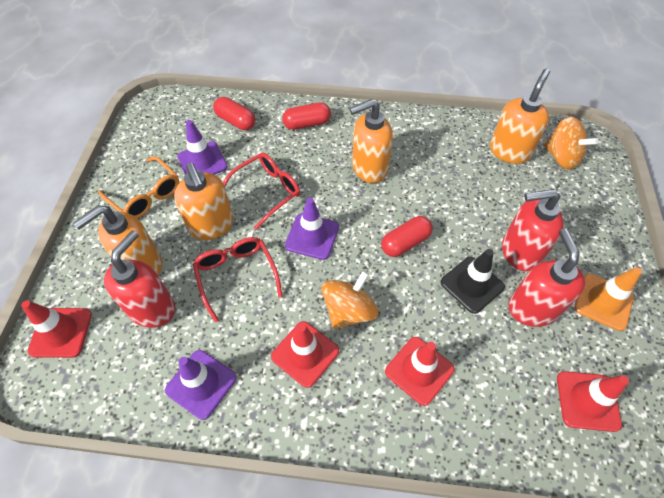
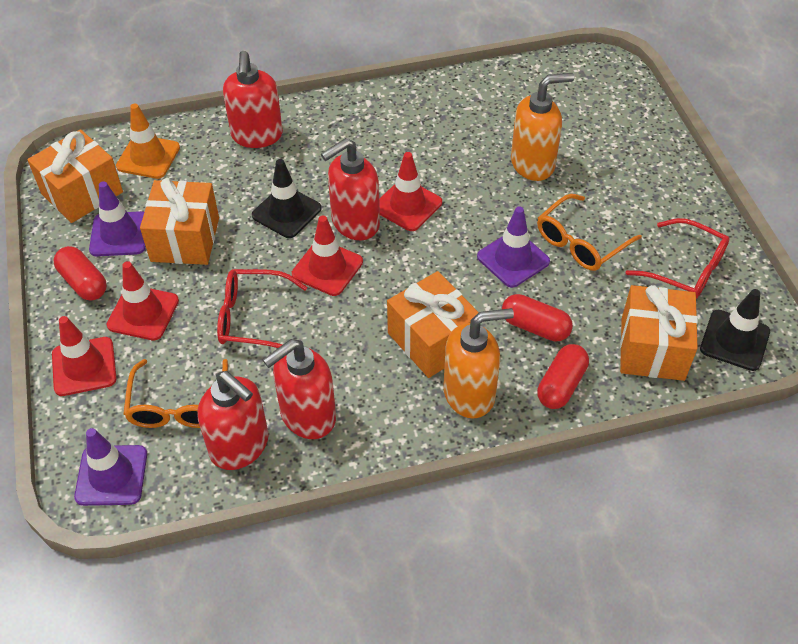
black traffic cone: [441,249,505,314] = 1 -> [252,159,322,238] [700,289,770,371] = 2
orange gift: none = 0 -> [27,129,123,223] [140,178,219,265] [387,271,479,378] [620,285,698,381] = 4
orange glasses: [99,156,179,218] = 1 -> [123,359,228,428] [537,194,642,271] = 2
orange soap dispenser: [73,205,162,275] [174,163,234,240] [349,99,393,183] [490,69,550,164] = 4 -> [444,308,514,419] [511,73,574,181] = 2
orange spinning top: [321,271,378,329] [544,116,599,170] = 2 -> none = 0
red soap dispenser: [104,230,176,328] [502,189,564,271] [508,228,585,327] = 3 -> [197,371,269,470] [223,51,283,148] [263,339,336,439] [321,138,380,240] = 4

